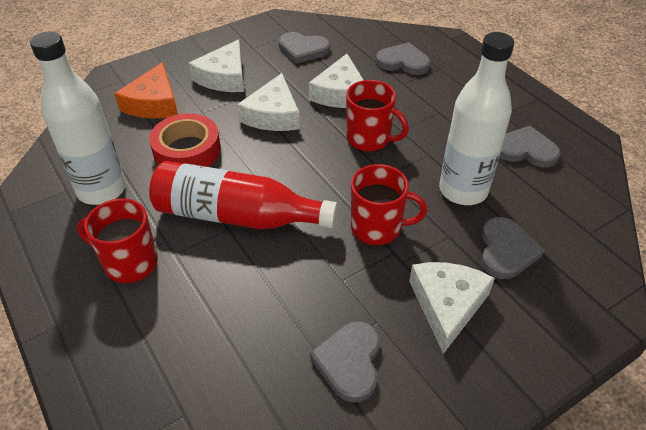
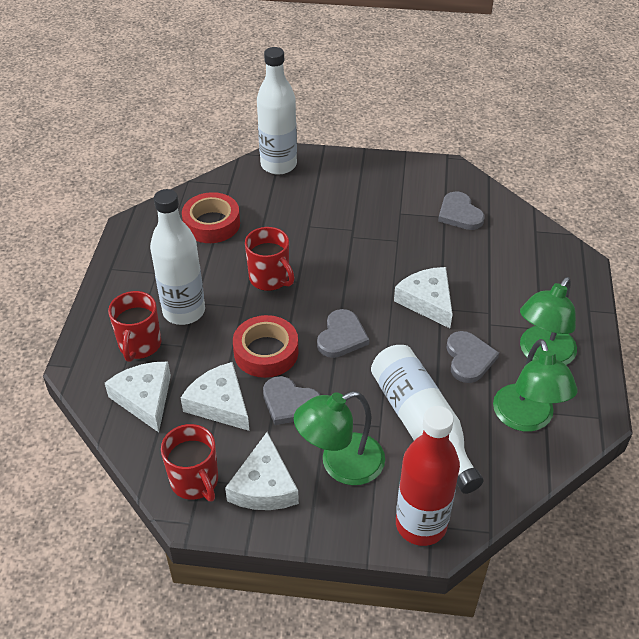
green lamp: none = 0 -> [294,391,385,485] [493,339,578,432] [520,277,577,365] = 3
grey heart: [279,32,330,64] [310,321,380,403] [376,42,430,75] [481,217,545,279] [500,126,561,168] = 5 -> [263,376,320,425] [317,309,369,358] [438,191,485,230] [447,331,499,383] = 4
orange cheese: [114,62,178,119] = 1 -> none = 0
red tape: [149,113,221,167] = 1 -> [182,192,240,243] [233,315,298,378] = 2
white bottle: [30,32,126,205] [439,32,514,205] = 2 -> [150,189,205,325] [257,47,297,175] [371,345,484,494] = 3

